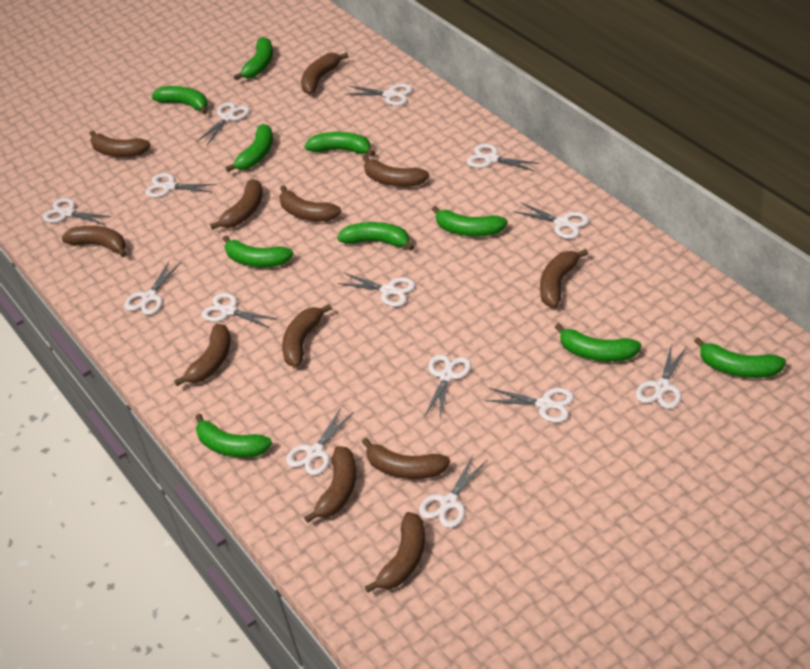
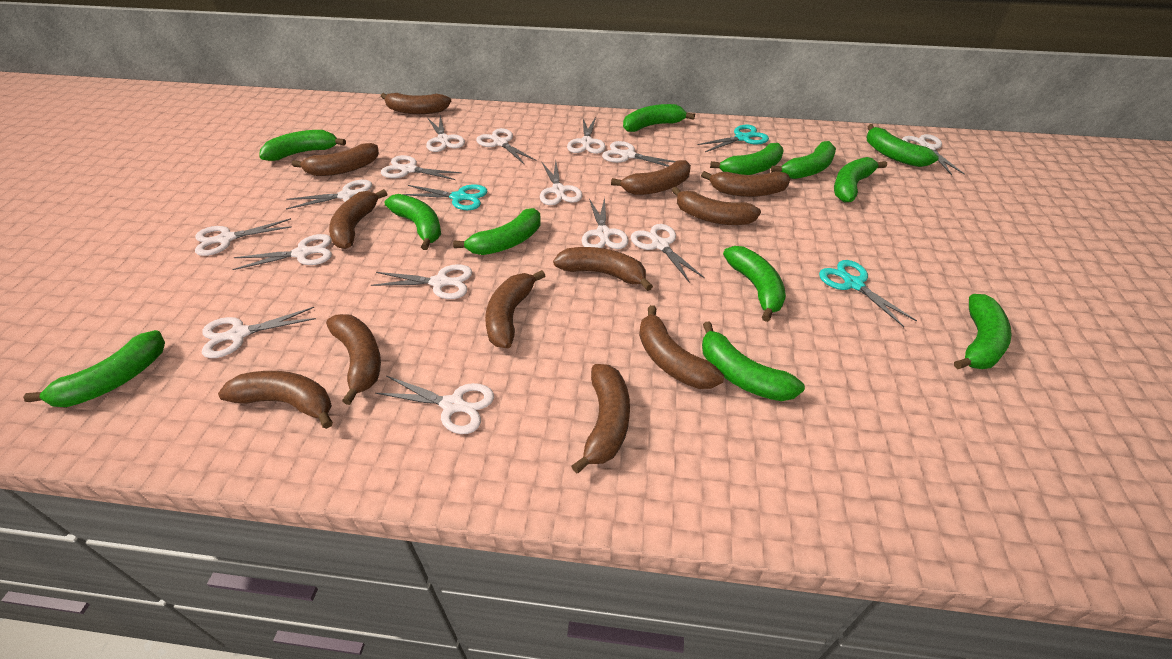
green banana: [151,86,208,114] [195,414,272,457] [223,235,293,267] [226,124,273,172] [234,37,273,80] [304,132,376,156] [337,222,415,251] [432,206,508,236] [555,323,641,362] [694,337,786,378] = 10 -> [23,330,165,407] [259,130,346,161] [385,194,441,250] [453,208,541,255] [623,104,695,132] [702,322,805,401] [710,143,784,175] [723,246,786,322] [771,141,836,179] [834,157,887,203] [866,124,939,167] [954,294,1011,370] = 12
turquoise scissors: none = 0 -> [402,184,488,210] [697,125,769,152] [819,260,917,327] = 3
white scissors: [43,198,112,225] [124,261,181,315] [145,173,217,198] [196,102,250,145] [202,293,278,328] [286,408,354,475] [338,273,415,307] [345,84,413,106] [419,455,487,528] [424,354,471,418] [467,144,540,171] [485,388,574,423] [513,202,589,239] [636,343,687,409] = 14 -> [195,218,292,256] [202,307,316,358] [232,234,332,270] [286,180,372,209] [371,264,472,299] [375,376,494,434] [381,155,462,180] [426,115,465,152] [476,128,536,165] [540,160,583,205] [567,117,606,154] [582,197,629,249] [602,141,675,167] [631,224,705,283] [902,134,965,175] = 15

